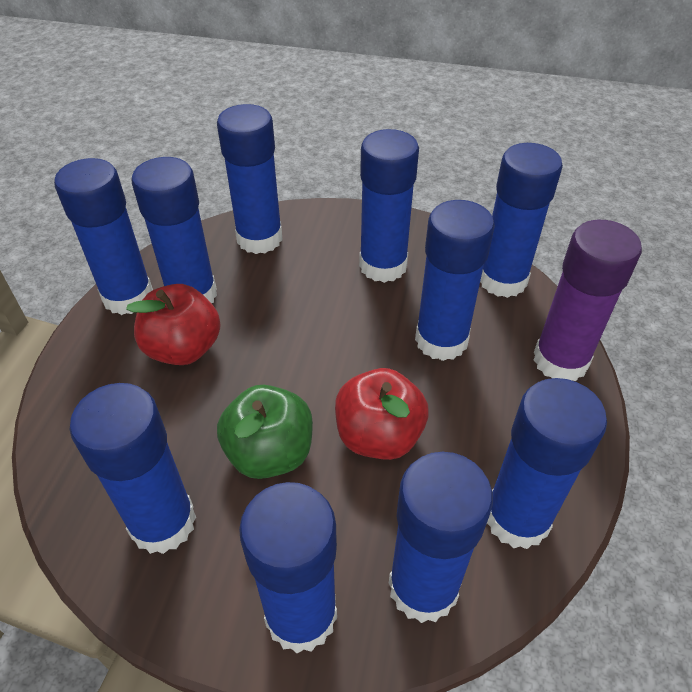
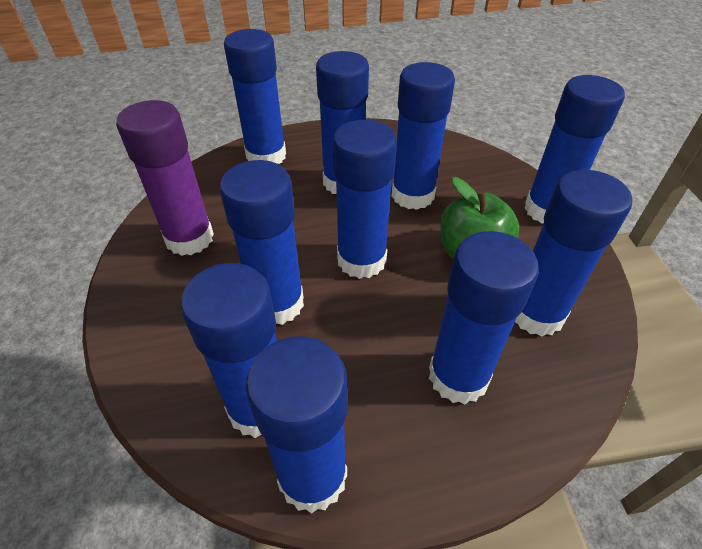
red apple: [126,284,221,365] [335,368,429,460] = 2 -> none = 0

